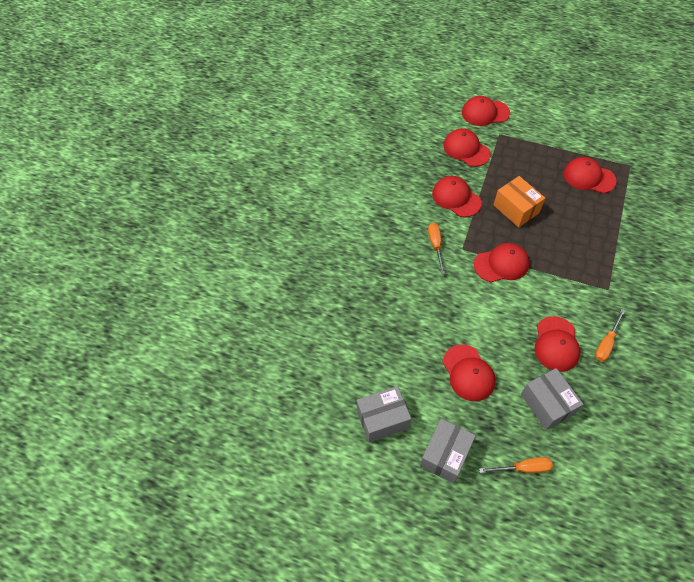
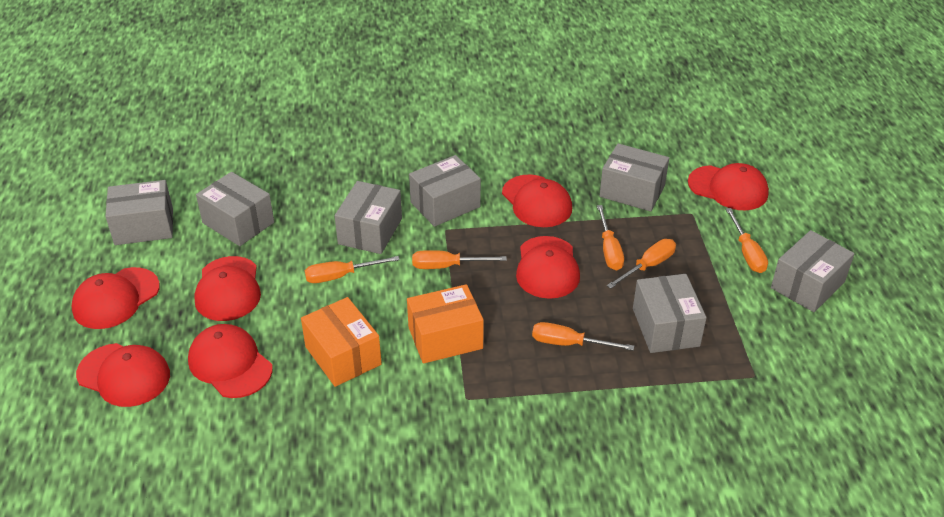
grey box: [357,386,411,442] [420,418,476,483] [521,368,583,430] = 3 -> [105,180,173,245] [196,172,274,246] [335,181,402,254] [409,155,481,227] [600,143,669,211] [633,274,707,353] [771,230,854,312] = 7
orange box: [494,176,545,227] = 1 -> [301,297,382,387] [407,284,484,364] = 2
orange screwdriver: [428,223,445,274] [479,457,553,473] [595,309,625,362] = 3 -> [305,256,400,283] [412,250,507,269] [532,322,634,351] [597,205,624,271] [607,239,676,289] [726,208,768,273] = 6

